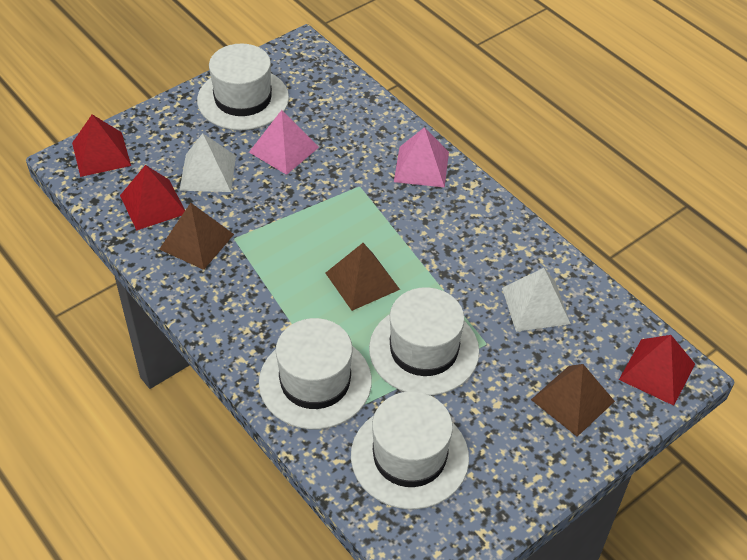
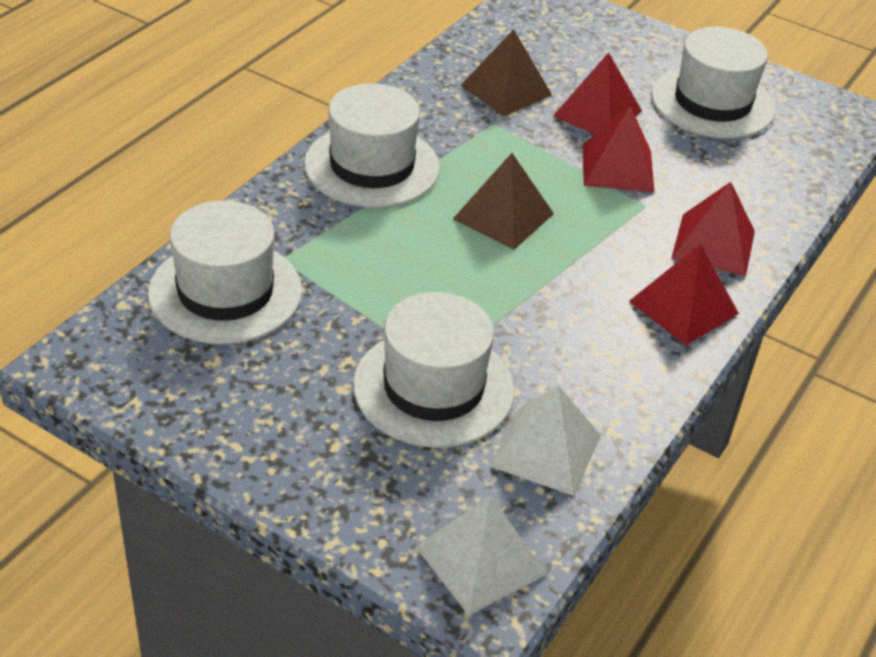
brown pyramid: [159,203,234,270] [326,243,400,311] [531,364,615,437] = 3 -> [453,153,554,250] [460,29,552,116] = 2
pink pyramid: [249,110,319,175] [394,127,449,188] = 2 -> none = 0
red pyramid: [72,114,131,177] [120,165,185,231] [619,335,695,406] = 3 -> [553,52,642,134] [583,106,655,192] [629,243,739,345] [671,182,755,276] = 4

